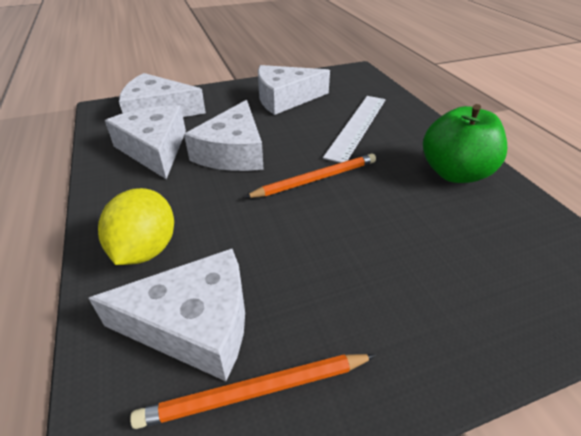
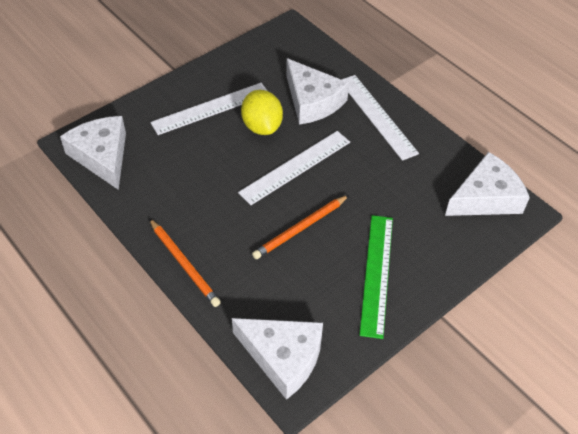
green apple: [423,104,507,183] = 1 -> none = 0
green ruler: none = 0 -> [359,215,393,339] = 1
white cheese: [88,249,245,381] [105,105,186,179] [119,73,206,117] [184,100,264,171] [258,65,330,115] = 5 -> [60,116,126,190] [232,318,323,400] [286,58,349,125] [445,152,530,216] = 4
white ruler: [323,96,386,163] = 1 -> [150,83,267,135] [238,131,350,205] [341,75,419,161] = 3

